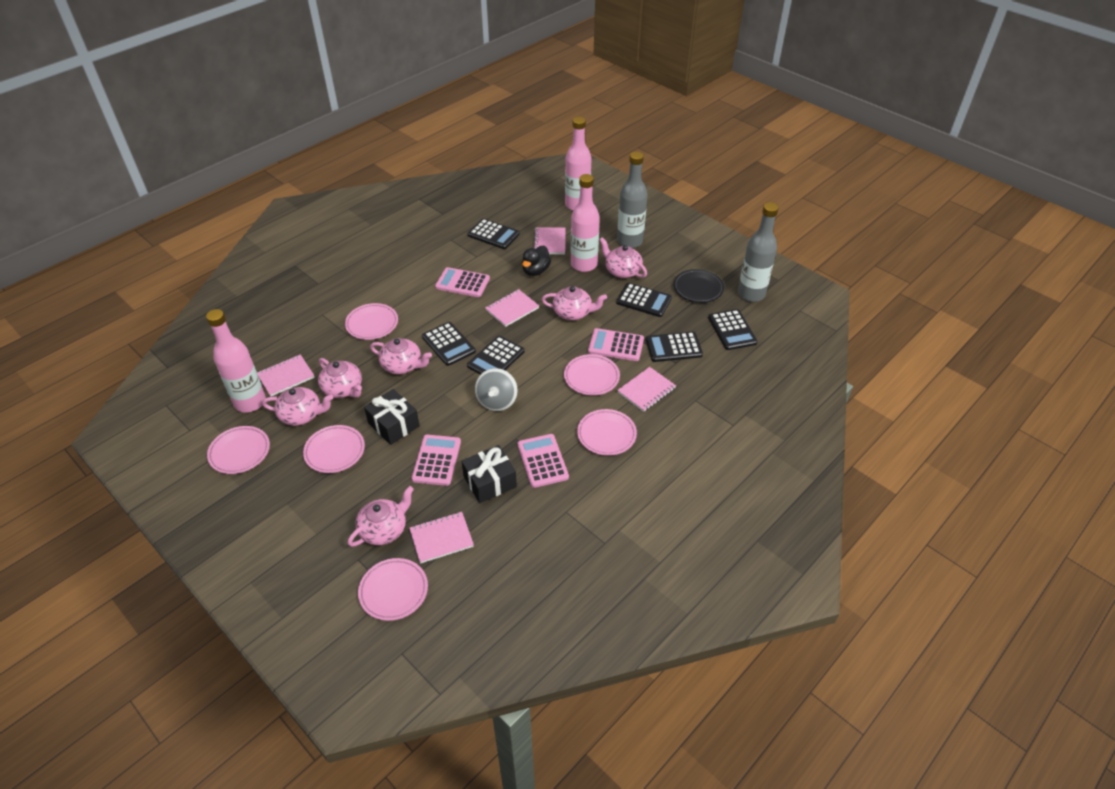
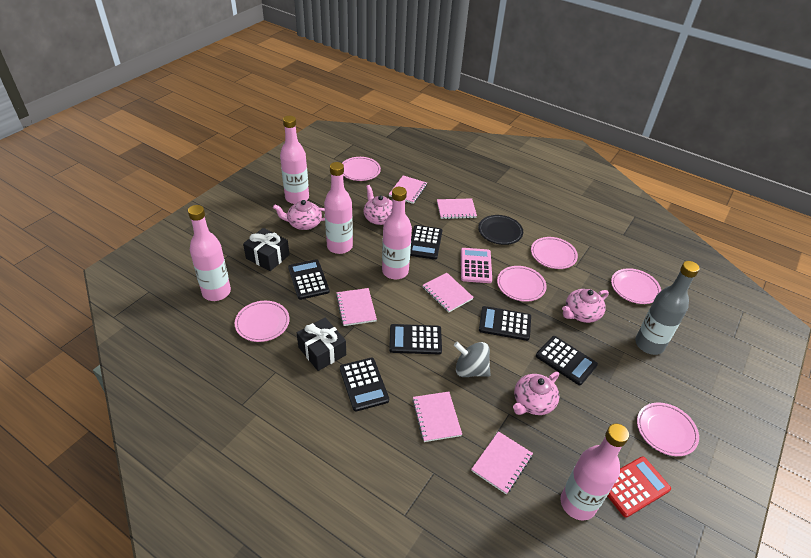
black duck: [522,246,551,276] = 1 -> none = 0
grey bottle: [617,152,647,248] [738,202,779,302] = 2 -> [635,261,700,355] = 1
pink bottle: [206,309,266,412] [565,117,591,210] [571,174,600,272] = 3 -> [188,205,231,301] [280,116,309,204] [324,162,353,254] [382,187,412,279] [560,424,629,520] = 5
pink calculator: [411,434,461,486] [435,267,490,297] [518,434,569,488] [588,328,644,361] = 4 -> [461,248,492,283] = 1
pink notebook: [257,354,315,397] [409,512,474,563] [485,289,539,327] [534,227,566,254] [617,367,676,412] = 5 -> [336,288,377,326] [389,176,427,204] [412,392,462,442] [422,273,474,312] [437,198,477,219] [471,431,533,494] = 6
pink teapot: [262,387,333,426] [318,358,362,398] [348,486,414,547] [370,338,432,374] [542,286,607,320] [599,237,647,278] = 6 -> [273,200,325,230] [363,185,393,225] [513,372,559,415] [562,289,609,323] = 4
red calculator: none = 0 -> [607,456,671,518] = 1

